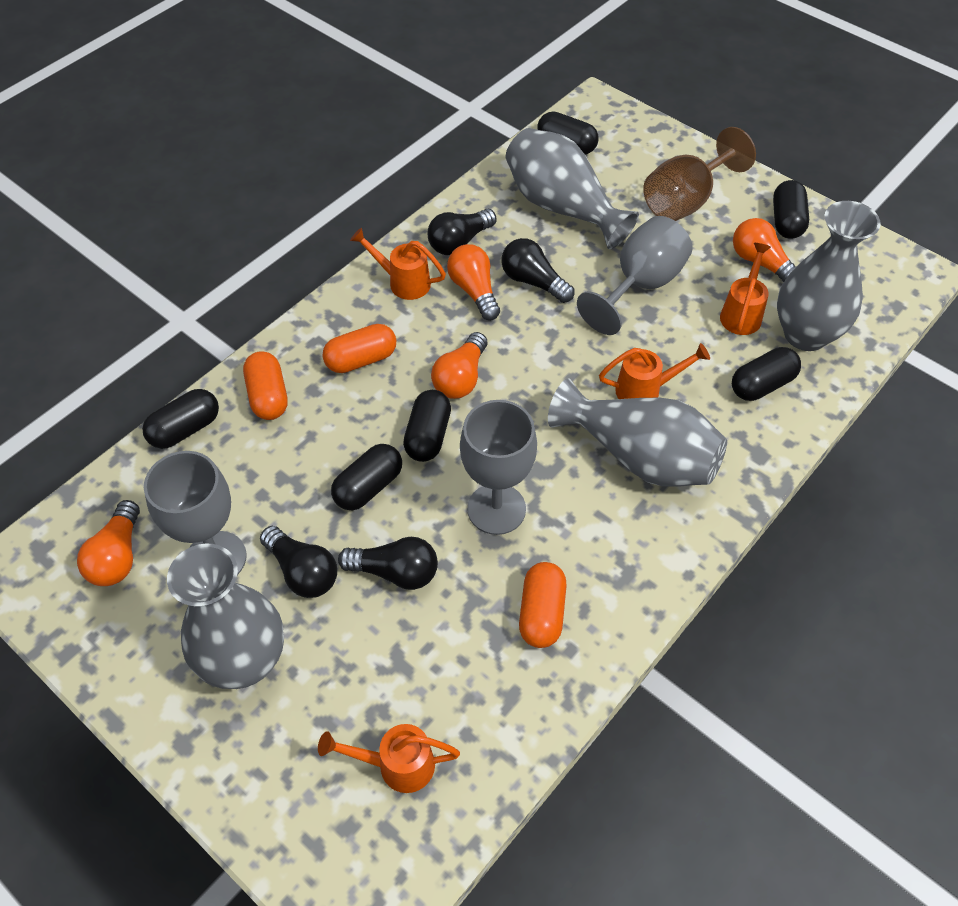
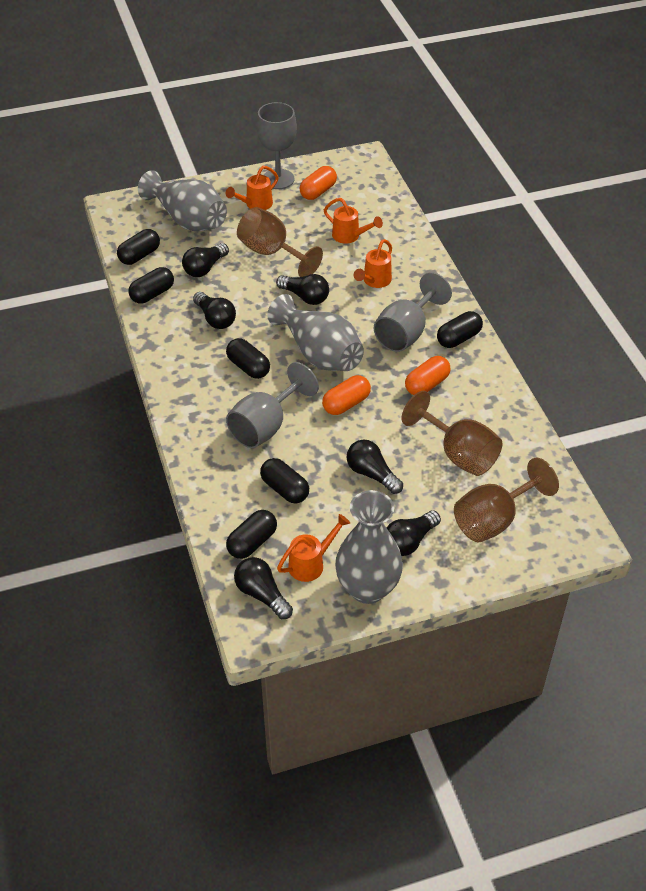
black light bulb: [260,526,337,598] [338,537,438,590] [428,209,496,255] [502,238,574,303] = 4 -> [182,243,229,277] [193,292,236,329] [234,557,293,619] [276,274,329,305] [347,440,403,494] [387,510,441,556] = 6
brown goblet: [643,127,756,221] = 1 -> [237,207,323,277] [402,391,503,476] [454,458,559,542] = 3
grey vase: [167,544,284,689] [506,128,639,249] [548,378,727,487] [777,201,881,351] = 4 -> [138,170,227,231] [267,294,364,371] [335,490,403,604] = 3
orange light bulb: [77,500,140,586] [431,332,487,399] [447,244,500,320] [733,218,796,282] = 4 -> none = 0

